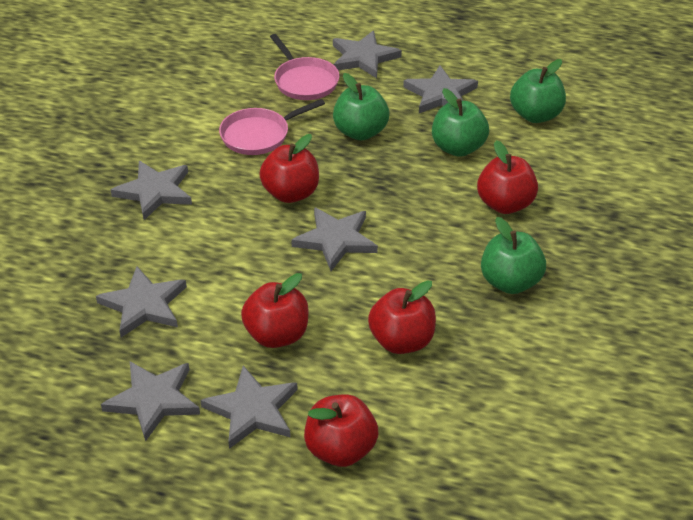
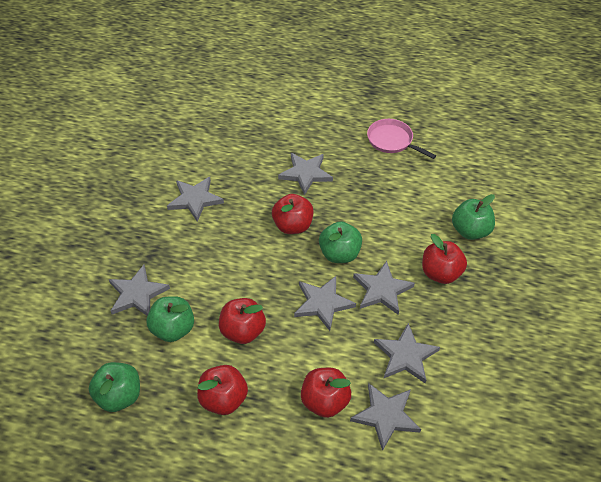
pink pan: [219,99,325,155] [270,34,340,100] = 2 -> [367,119,436,159] = 1

